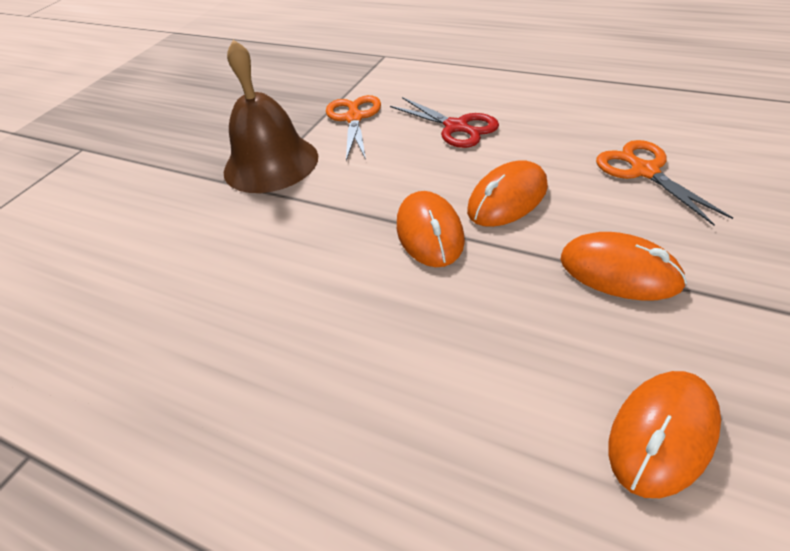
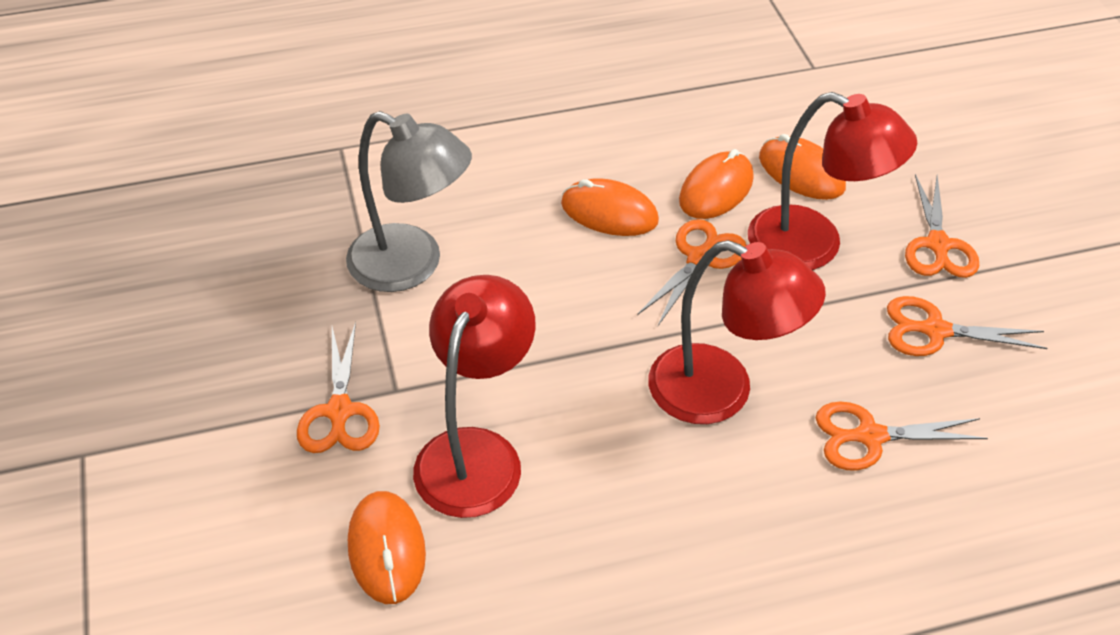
brown bell: [224,40,318,193] = 1 -> none = 0
grey lamp: none = 0 -> [346,111,472,292] = 1
orange scissors: [326,95,381,161] [596,140,733,226] = 2 -> [297,322,380,453] [637,219,747,326] [816,402,988,471] [887,296,1048,356] [905,174,979,278] = 5
red lamp: none = 0 -> [413,275,536,518] [648,240,826,424] [748,92,917,270] = 3
red scissors: [390,97,499,148] = 1 -> none = 0

